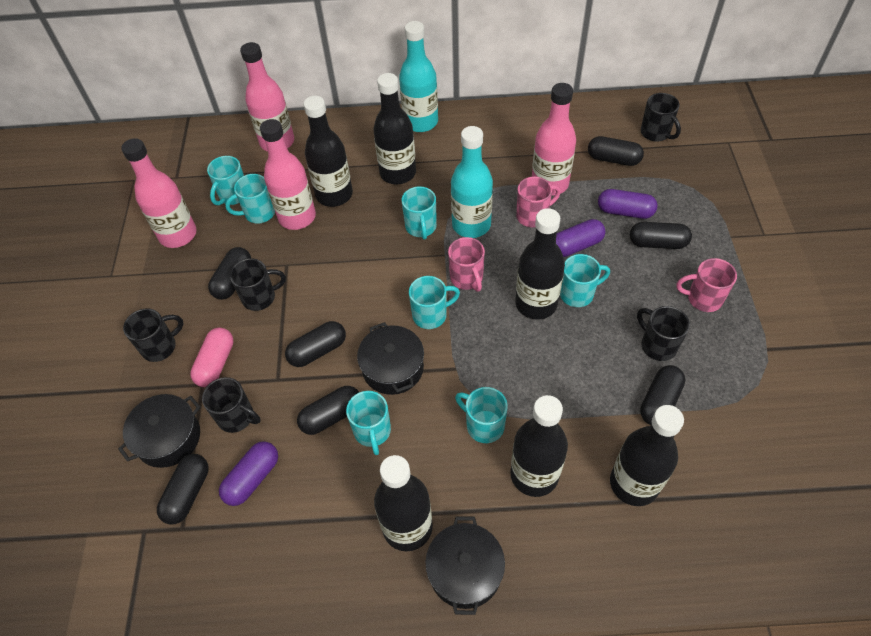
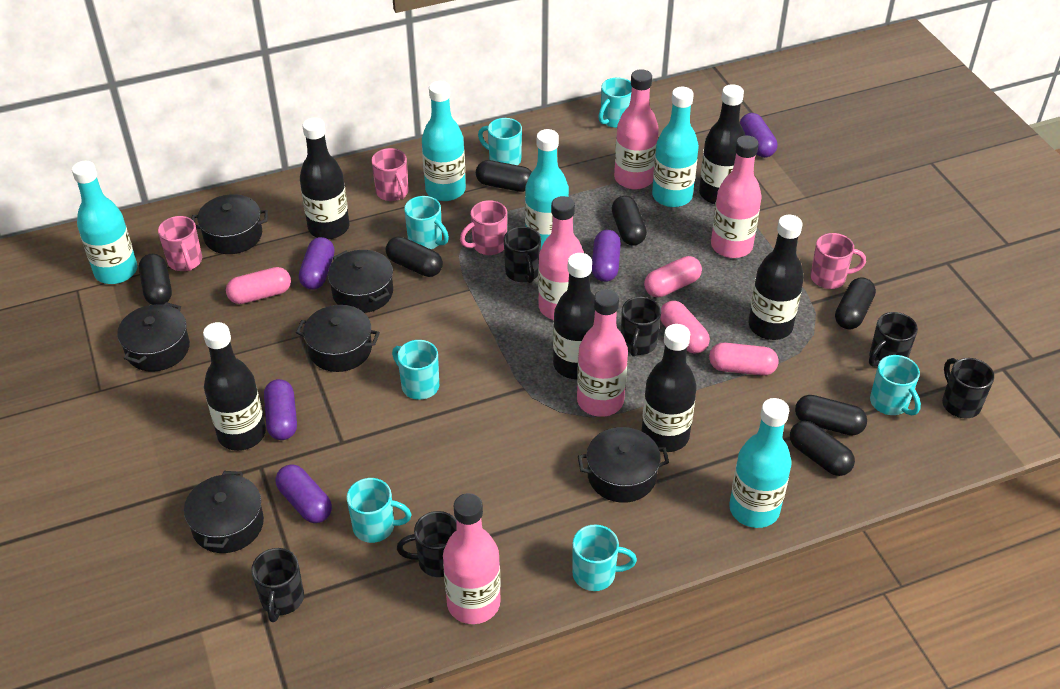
black mug: [123,308,184,362] [202,377,261,433] [230,258,286,311] [637,306,690,361] [641,93,681,142] = 5 -> [251,548,304,622] [397,511,457,577] [504,227,541,283] [621,297,661,357] [869,312,918,367] [942,358,994,418] = 6
black pot: [118,394,201,468] [357,322,424,395] [425,516,505,615] = 3 -> [117,302,190,372] [184,471,264,553] [192,194,268,254] [296,305,380,372] [328,250,393,313] [578,427,669,503] = 6
pink bottle: [121,138,197,248] [240,42,294,151] [260,119,316,230] [532,83,576,196] = 4 -> [443,493,501,624] [538,196,584,320] [577,289,628,417] [614,69,659,190] [711,135,761,258] = 5
pink capsule: [190,327,234,387] = 1 -> [226,267,291,304] [644,256,702,298] [660,301,710,353] [709,343,778,376] = 4
pink mug: [448,237,485,292] [516,176,561,227] [676,258,737,312] = 3 -> [158,216,202,271] [371,148,409,201] [460,200,507,255] [811,233,866,289] = 4
purple capsule: [219,441,278,506] [556,219,606,257] [598,189,657,219] = 3 -> [264,379,297,440] [275,464,332,523] [299,237,335,290] [592,230,621,282] [740,113,777,158] = 5
turquoise bottle: [399,21,438,132] [451,126,493,238] = 2 -> [72,161,137,284] [422,81,466,201] [525,129,569,248] [652,87,699,207] [729,398,792,528] = 5

